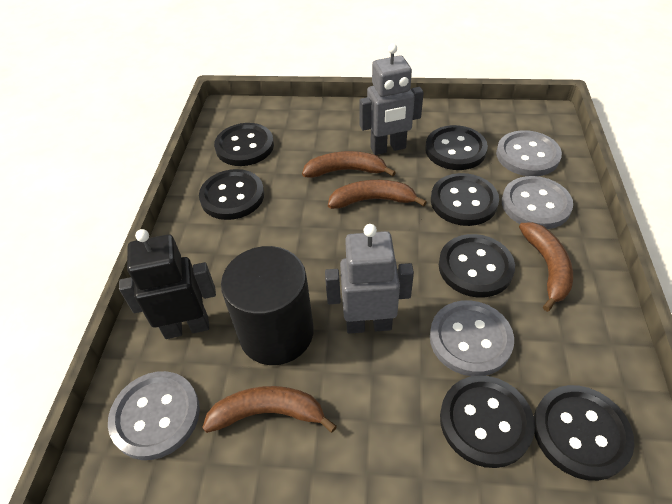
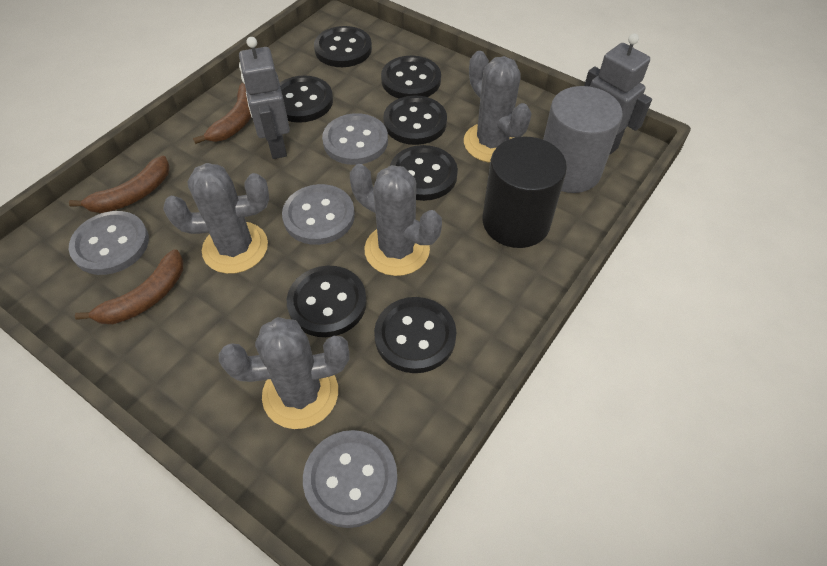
black robot: [119,229,216,339] = 1 -> none = 0
brown banana: [202,386,337,433] [302,151,396,178] [328,180,427,209] [519,222,573,312] = 4 -> [69,156,170,213] [75,249,183,324] [193,83,251,144] = 3
grey cactus: none = 0 -> [163,163,269,274] [219,317,349,429] [350,164,442,276] [464,51,532,163] = 4
grey cylinder: none = 0 -> [543,86,623,193] = 1

